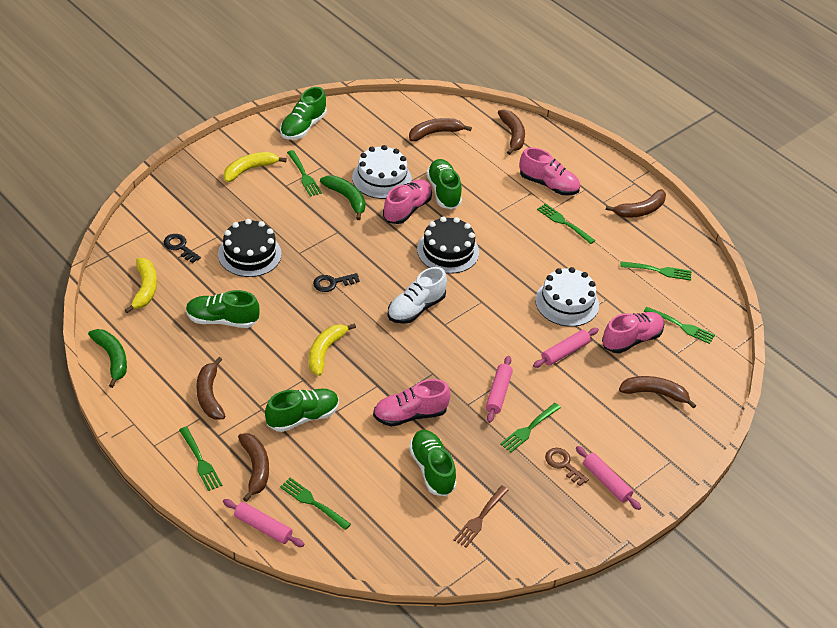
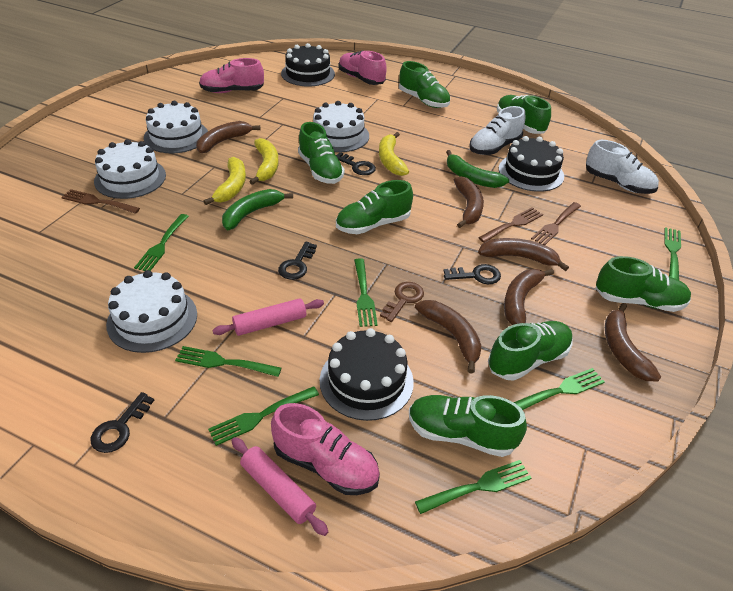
black cake: [218,219,282,277] [417,216,479,274] = 2 -> [281,43,335,86] [320,328,414,421] [499,136,564,192] = 3
black key: [164,234,201,263] [313,273,360,292] = 2 -> [91,392,154,453] [278,242,317,280] [335,152,376,175] [444,264,501,284] = 4
brown fork: [453,486,508,548] = 1 -> [61,189,140,214] [478,207,543,242] [531,202,581,245] = 3
green shoe: [186,290,260,328] [265,388,339,432] [280,87,327,140] [409,430,457,496] [427,159,462,209] = 5 -> [298,122,344,184] [336,180,413,234] [399,61,450,108] [409,395,527,457] [488,321,573,381] [497,95,551,134] [595,256,691,312] = 7
pink rolling pin: [223,499,304,547] [486,356,513,423] [533,328,599,368] [576,446,641,510] = 4 -> [212,298,324,336] [231,437,328,536] = 2
pink shoe: [373,379,450,426] [383,179,432,224] [519,147,580,196] [602,312,664,353] = 4 -> [199,58,264,93] [271,403,380,495] [339,51,387,85] = 3
white cake: [352,145,412,199] [535,267,599,327] = 2 -> [94,139,166,199] [106,270,197,353] [144,101,208,153] [313,101,369,152] = 4
white shoe: [387,267,447,324] = 1 -> [470,106,525,155] [586,140,659,194] = 2

